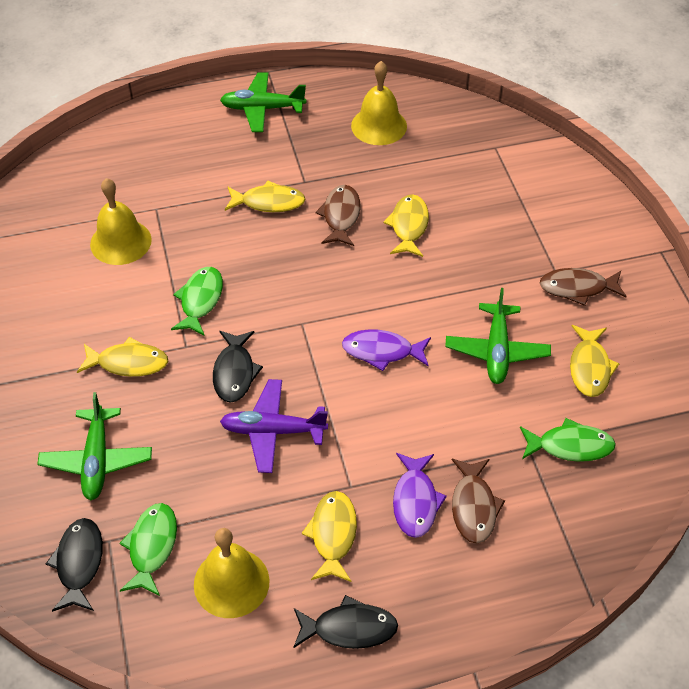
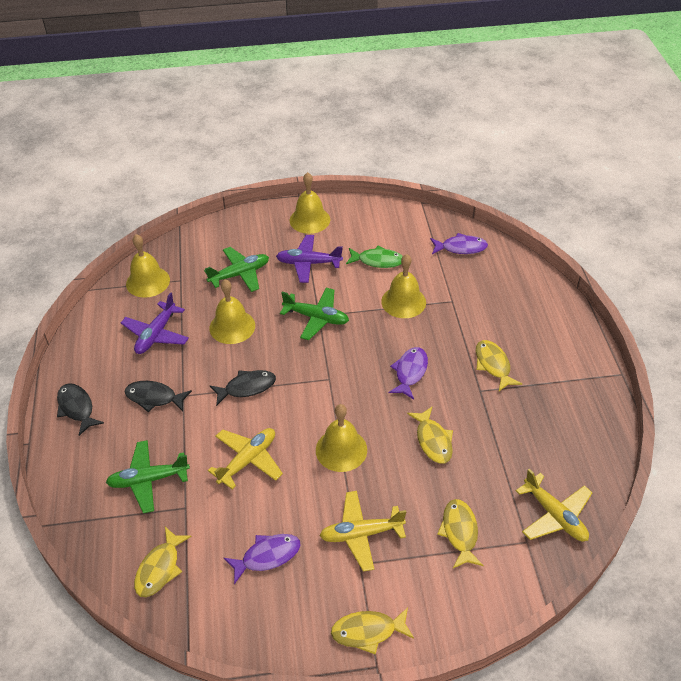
brown fish: [315,185,360,246] [452,459,505,544] [540,268,626,306] = 3 -> none = 0
green fish: [119,503,177,596] [171,267,223,336] [520,418,616,462] = 3 -> [346,246,403,268] = 1
purple fish: [342,329,431,371] [393,453,447,538] = 2 -> [224,534,301,584] [389,347,428,399] [430,233,488,254] = 3
purple plane: [220,379,328,473] = 1 -> [121,292,189,354] [276,235,343,283] = 2
yellow bell: [90,178,152,265] [194,528,270,618] [351,61,407,145] = 3 -> [126,234,170,298] [210,279,255,344] [290,172,330,234] [316,404,367,472] [381,254,426,318] = 5
yellow plane: none = 0 -> [208,428,283,489] [320,491,406,572] [516,469,592,542] = 3

